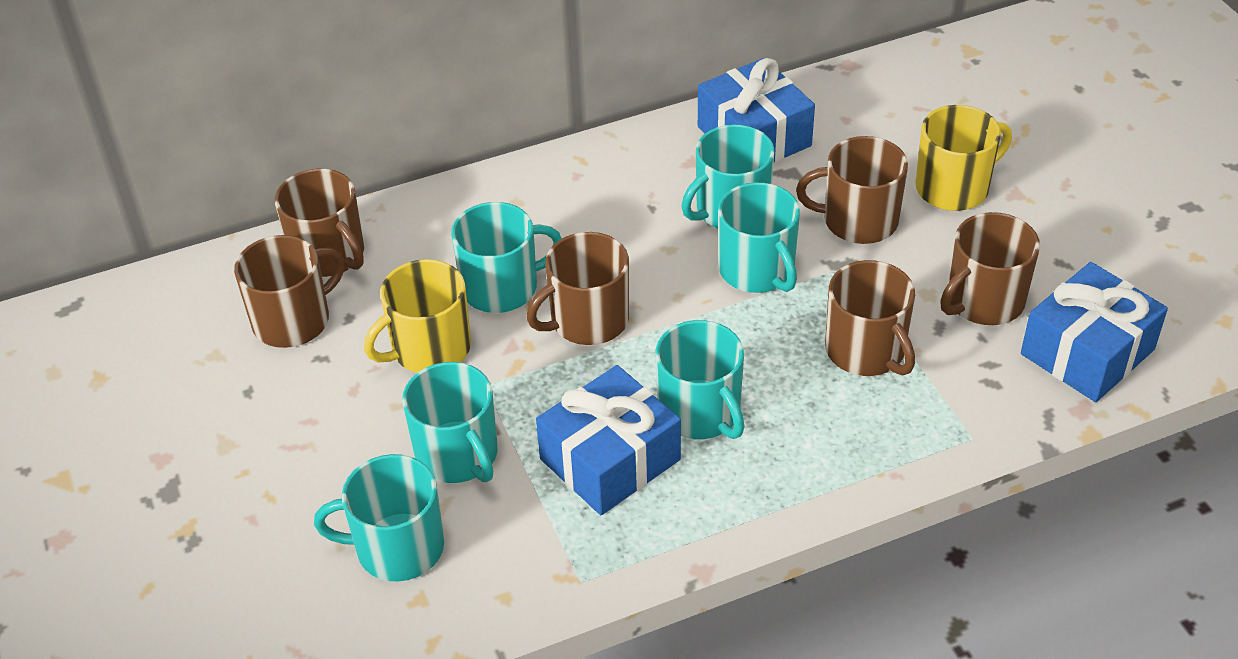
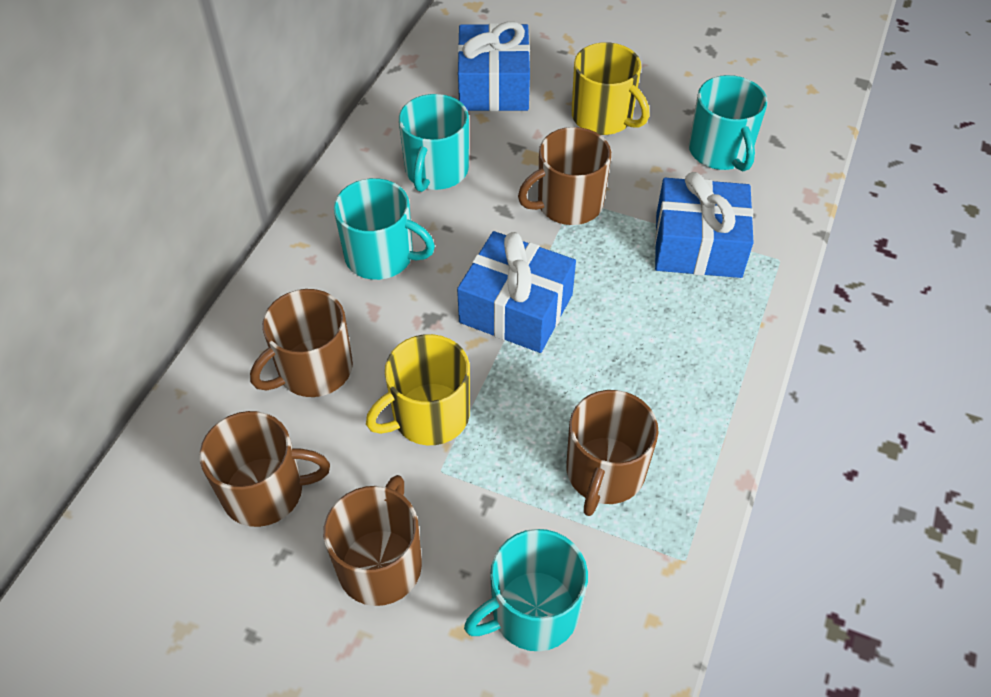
brown mug: [234,235,345,348] [275,169,364,277] [526,232,629,345] [796,136,908,244] [825,260,915,376] [940,212,1040,325] = 6 -> [200,411,330,527] [250,289,353,397] [323,475,422,606] [518,127,611,225] [566,390,659,516] = 5
turquoise mug: [314,454,444,582] [402,362,498,483] [451,202,562,313] [655,320,744,439] [682,124,775,228] [718,182,800,293] = 6 -> [334,178,435,280] [399,94,469,192] [464,529,588,651] [689,75,768,171] = 4

